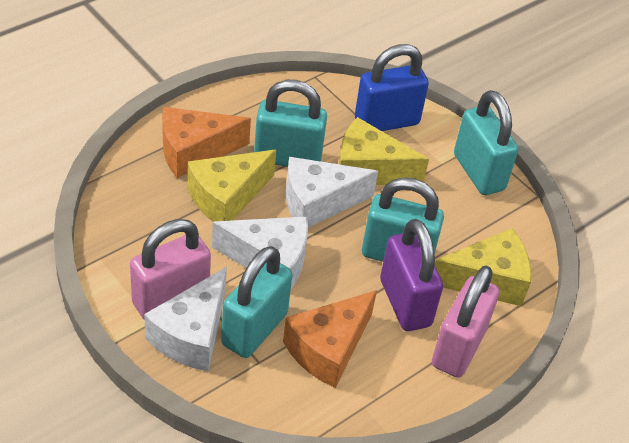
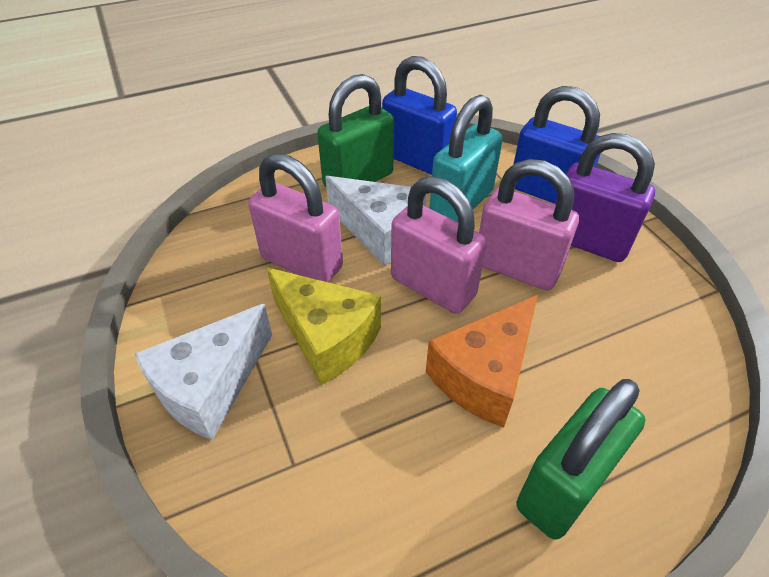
blue padlock: [355,44,429,131] = 1 -> [382,56,457,175] [513,86,601,204] = 2
green padlock: none = 0 -> [317,74,394,187] [516,379,646,540] = 2
orange cheese: [162,107,251,178] [283,290,377,388] = 2 -> [426,295,538,428] = 1
pink padlock: [130,219,211,320] [432,266,500,378] = 2 -> [248,153,343,282] [391,176,487,314] [479,159,579,290] = 3
turquoise padlock: [221,246,292,358] [254,80,327,167] [362,177,444,262] [454,90,518,195] = 4 -> [430,94,503,222] = 1
white cheese: [144,267,227,371] [212,216,308,289] [286,157,378,228] = 3 -> [135,304,272,440] [325,176,426,266] = 2
yellow cheese: [188,150,276,222] [339,117,429,185] [435,228,531,306] = 3 -> [267,268,381,385] = 1

